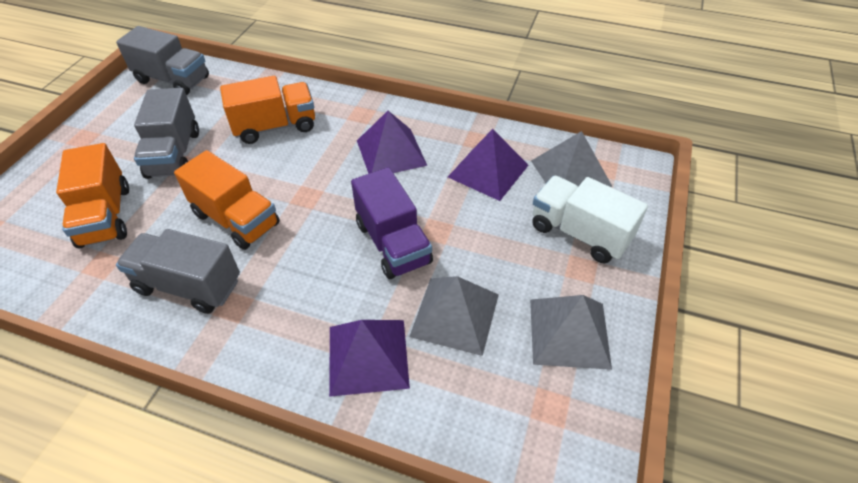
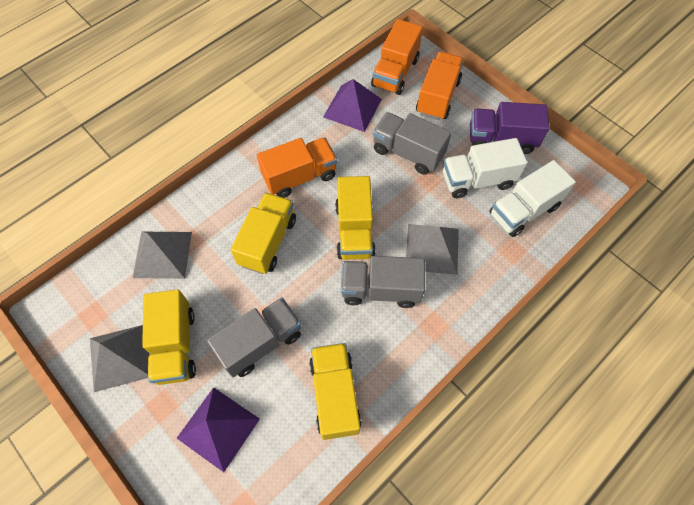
purple pyramid: [329,320,410,397] [357,111,427,174] [448,129,529,201] = 3 -> [177,387,260,472] [323,79,382,132] = 2
white truck: [532,176,648,263] = 1 -> [443,138,527,198] [489,160,576,237] = 2
yellow truck: none = 0 -> [142,289,196,385] [231,192,296,274] [309,343,361,440] [335,176,376,260] = 4

